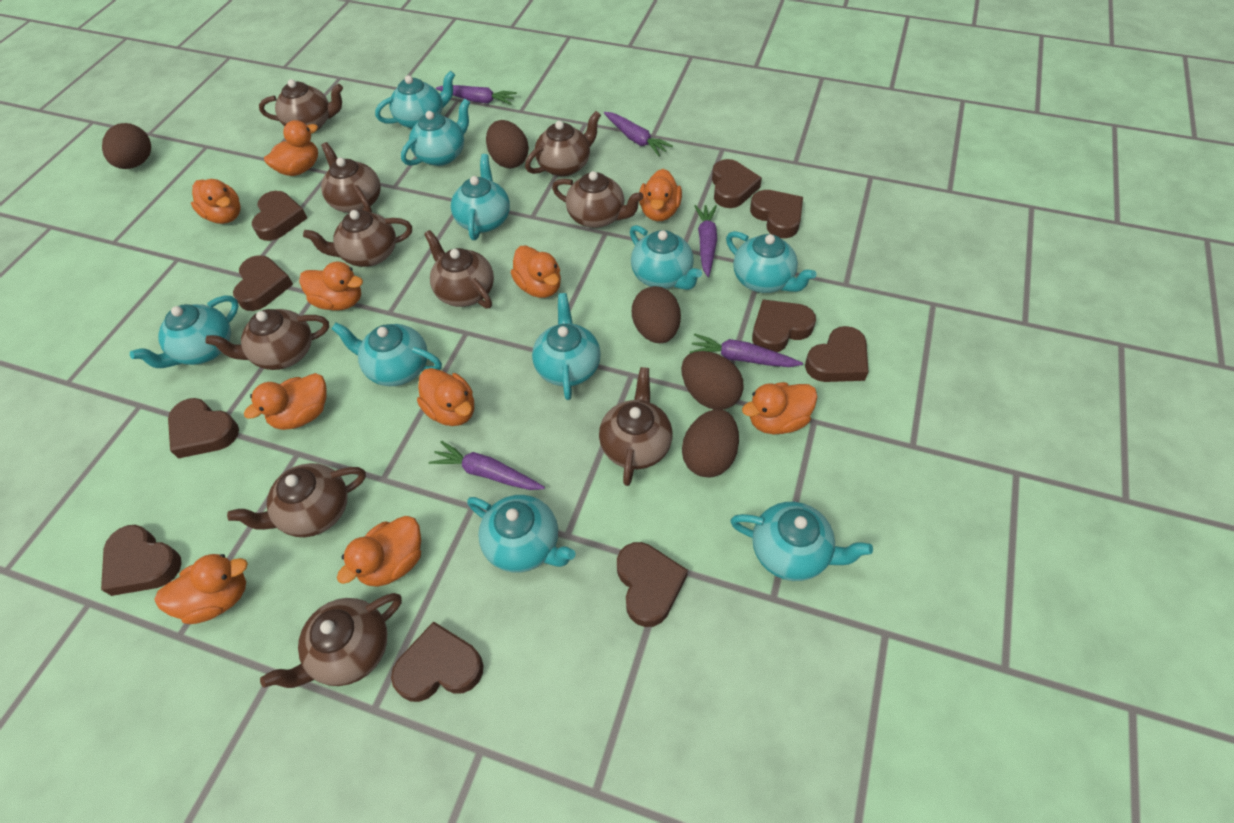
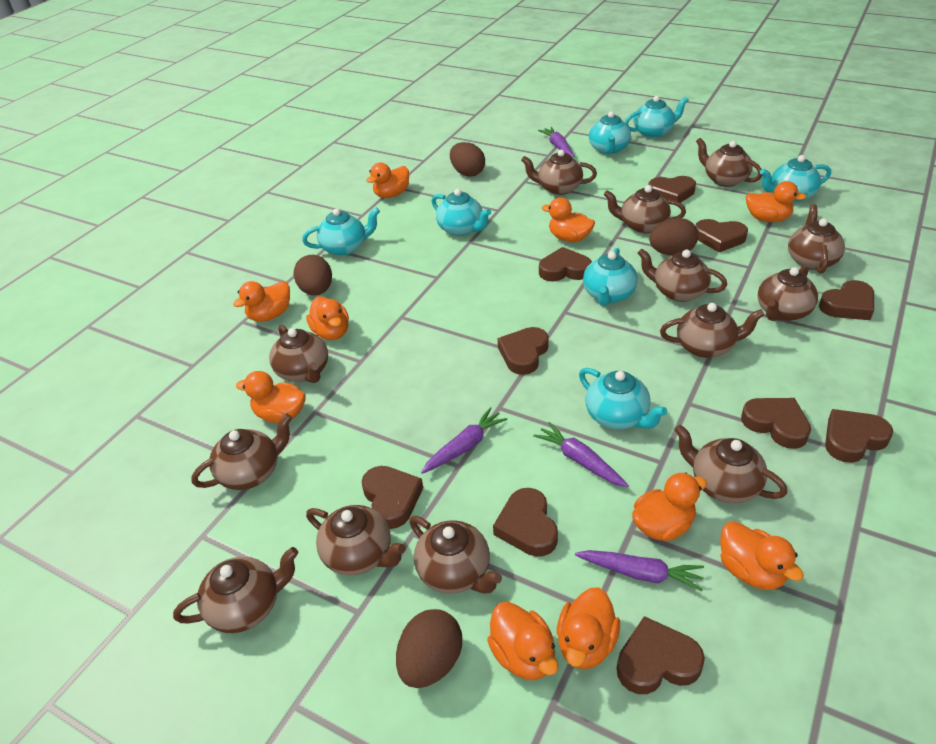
brown egg: [102,123,151,169] [486,120,529,168] [632,286,681,343] [681,351,744,410] [682,409,739,477] = 5 -> [294,255,332,295] [396,609,462,688] [450,142,485,176] [649,218,698,256] = 4
brown teapot: [206,309,329,370] [227,463,366,537] [259,79,343,130] [260,593,402,688] [303,210,412,267] [321,142,381,213] [424,230,494,309] [525,111,601,177] [552,171,644,228] [599,367,673,486] = 10 -> [173,547,299,633] [191,413,292,490] [269,325,328,383] [306,505,406,576] [409,516,502,594] [521,150,597,195] [604,185,686,233] [638,249,727,302] [660,303,764,358] [674,425,787,503] [696,138,762,187] [757,266,818,321] [788,204,845,273] = 13
purple carrot: [429,441,545,490] [436,85,517,105] [604,112,673,156] [689,333,803,367] [694,205,717,277] = 5 -> [421,407,508,474] [533,422,629,487] [538,127,575,157] [575,550,704,592] = 4
turquoise teapot: [130,296,239,368] [332,323,442,386] [375,71,455,129] [401,99,470,166] [451,154,510,240] [467,495,576,573] [532,293,601,400] [630,225,702,290] [726,231,816,293] [730,502,873,581] = 10 -> [302,207,380,256] [432,189,491,236] [579,368,667,429] [583,248,638,306] [589,111,631,155] [625,96,688,138] [760,155,831,203] = 7

